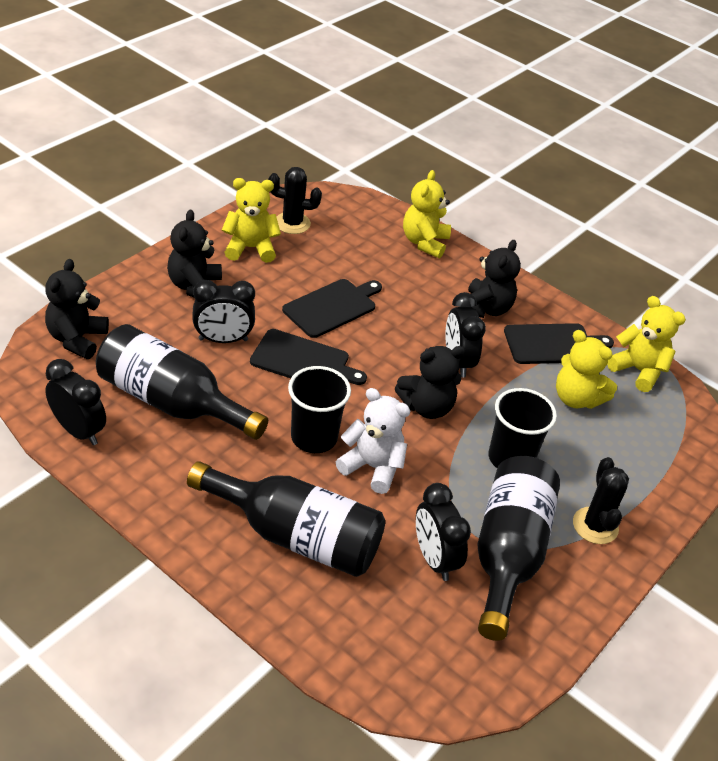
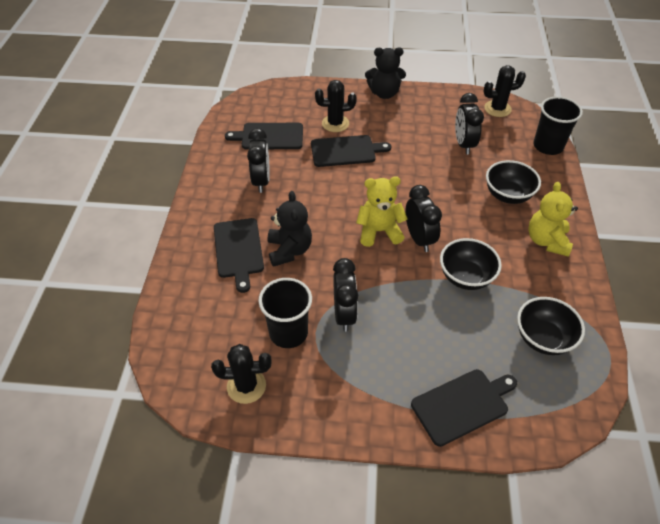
black bottle: [96,324,268,440] [187,461,385,577] [477,456,560,641] = 3 -> none = 0
black bowl: none = 0 -> [440,238,502,290] [486,160,541,204] [517,297,585,355] = 3
black cactus: [268,167,322,234] [573,457,629,544] = 2 -> [211,344,271,404] [315,80,357,132] [484,65,526,117] = 3
black cutting board: [250,329,367,385] [282,279,382,338] [504,323,614,364] = 3 -> [214,218,264,293] [225,123,303,149] [311,135,391,167] [411,369,517,447] = 4
black teddy bear: [45,259,109,359] [167,210,222,297] [395,346,465,419] [468,240,521,318] = 4 -> [268,191,312,267] [365,47,406,99] = 2
white teddy bear: [336,388,410,494] = 1 -> none = 0
yellow teddy bear: [222,178,281,263] [403,170,451,258] [556,330,617,409] [607,296,686,392] = 4 -> [356,176,408,247] [528,182,578,257] = 2

